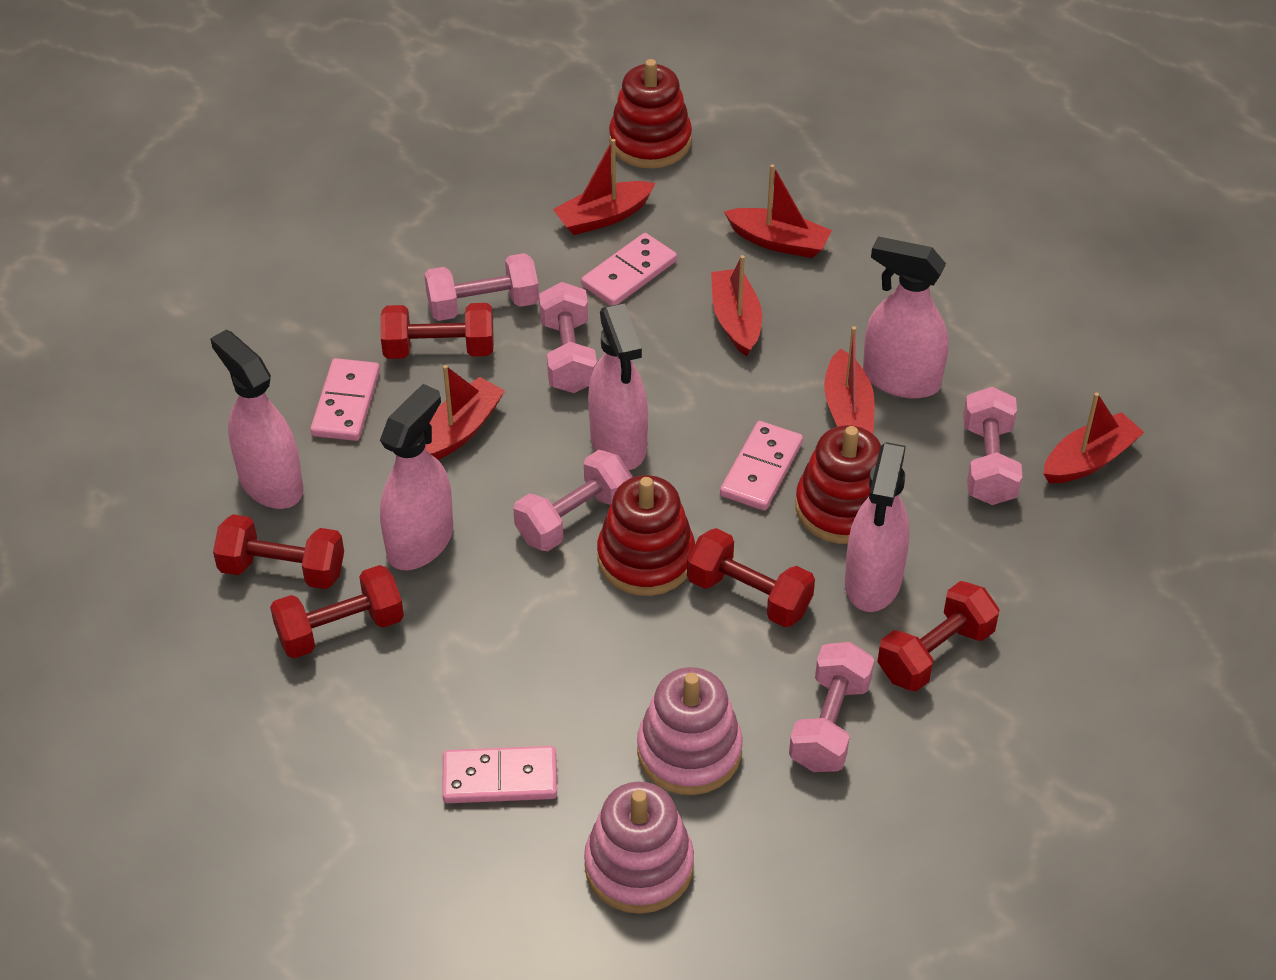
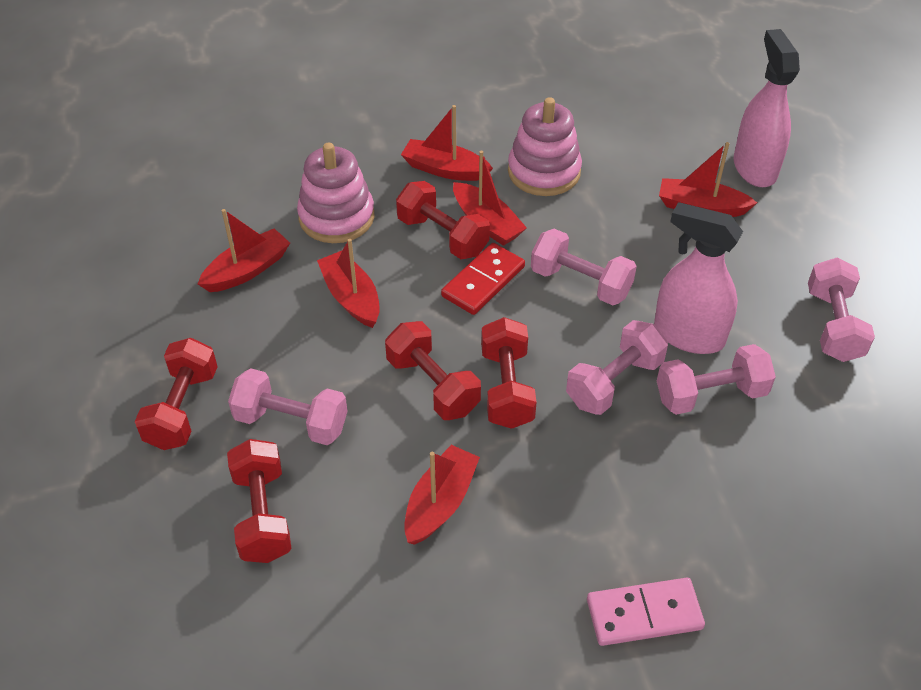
pink domino: [310,358,380,441] [442,746,557,803] [581,233,677,306] [720,421,803,511] = 4 -> [587,578,705,646] = 1
pink spray bottle: [210,329,303,509] [380,384,453,570] [588,303,648,470] [845,442,910,612] [863,236,949,399] = 5 -> [654,202,743,354] [734,29,800,187] = 2
red domino: none = 0 -> [441,243,525,315] = 1
red stacking toy: [597,475,695,596] [609,59,692,168] [795,425,881,544] = 3 -> none = 0

